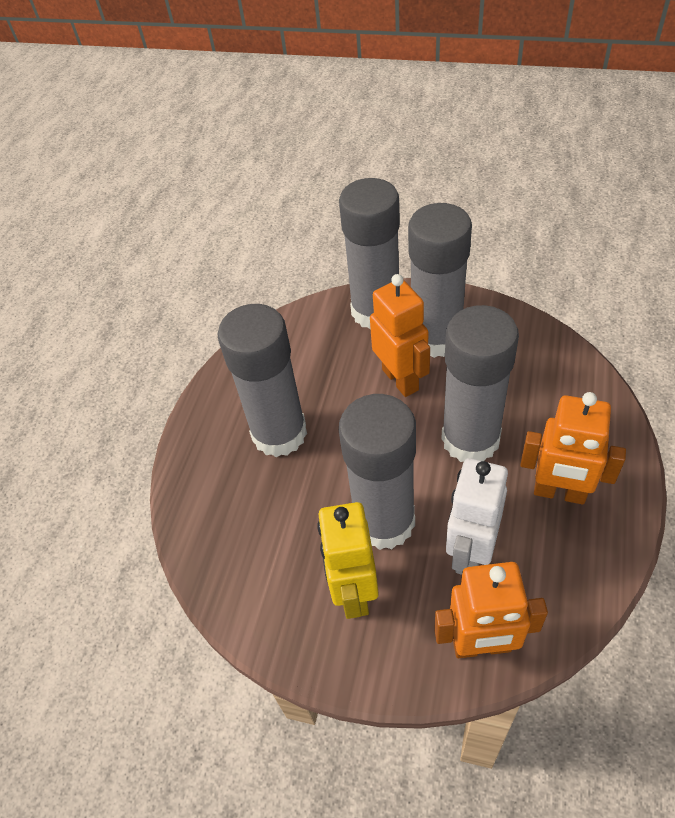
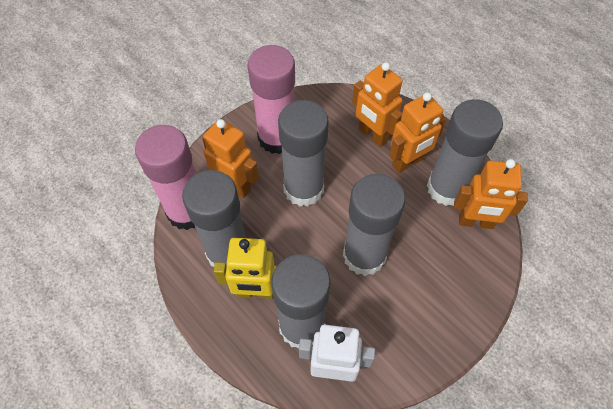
orange robot: [370,274,430,397] [434,562,548,658] [520,392,626,505] = 3 -> [203,119,259,198] [352,62,403,147] [389,92,446,173] [454,159,528,229] = 4
pink glue stick: none = 0 -> [135,125,196,230] [248,45,295,154] = 2

